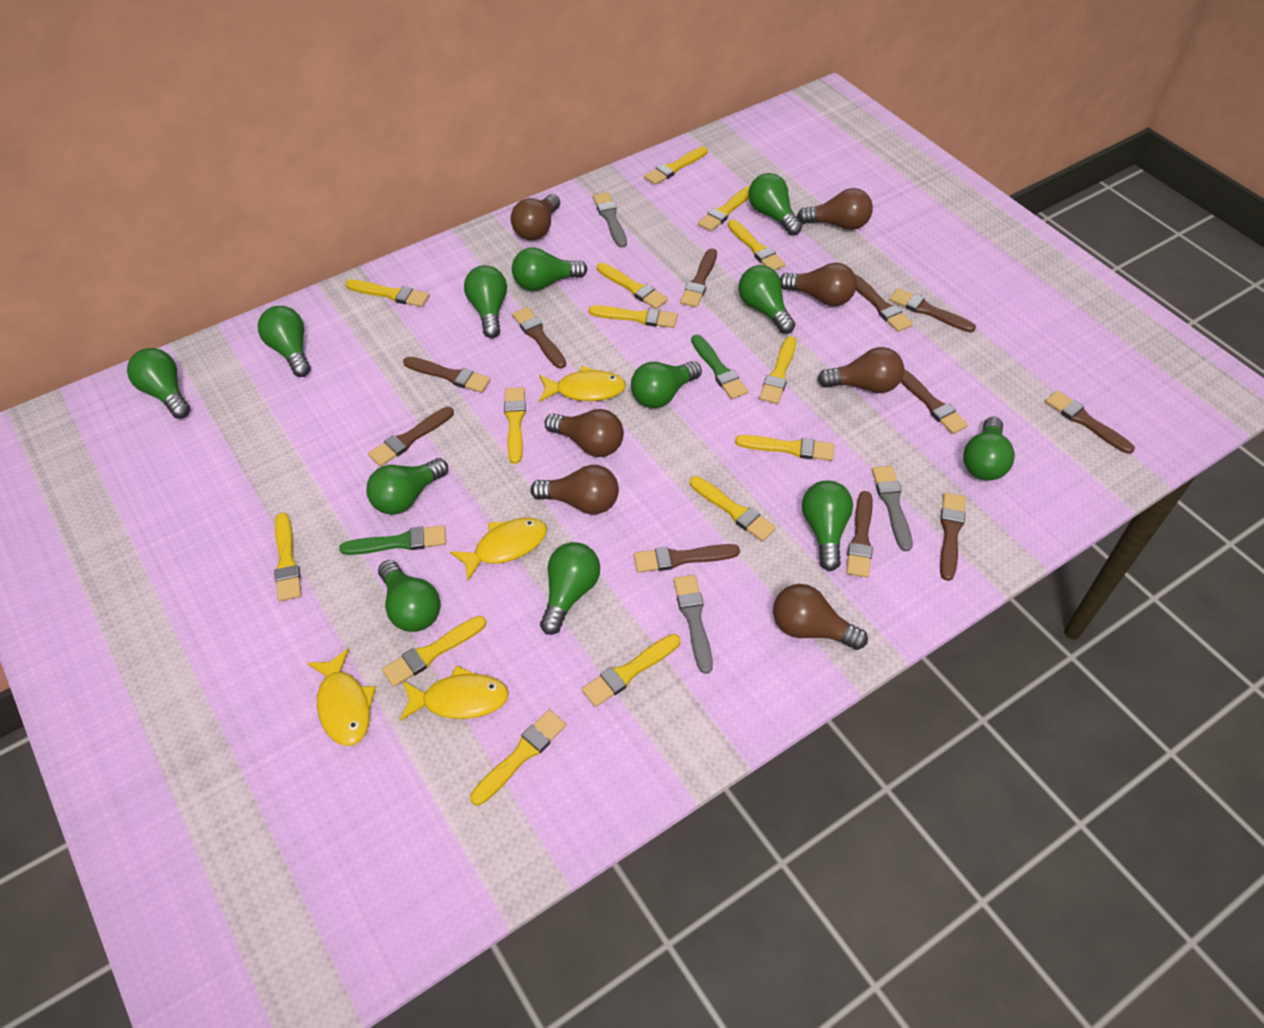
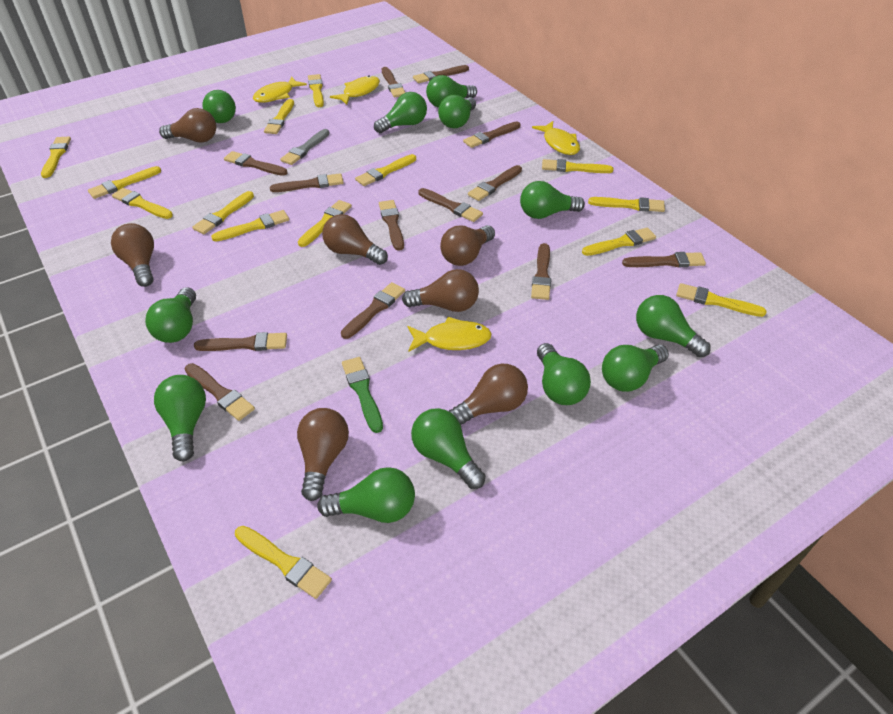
brown brush: [368,407,454,466] [403,357,491,393] [512,307,566,369] [634,544,740,573] [680,249,717,307] [846,491,873,578] [855,274,913,332] [890,288,976,332] [901,369,968,434] [940,493,966,581] [1045,390,1135,454] = 11 -> [185,363,255,421] [194,332,287,351] [224,151,287,176] [270,173,344,192] [341,282,405,339] [379,200,404,251] [382,67,406,97] [413,65,469,83] [419,188,483,222] [463,121,520,148] [468,165,522,201] [531,243,551,300] [622,252,706,267] = 13
green brush: [339,525,446,555] [691,335,748,399] = 2 -> [342,357,383,433] = 1
grey brush: [593,192,627,248] [674,575,713,674] [872,466,913,552] = 3 -> [280,129,329,165] = 1

